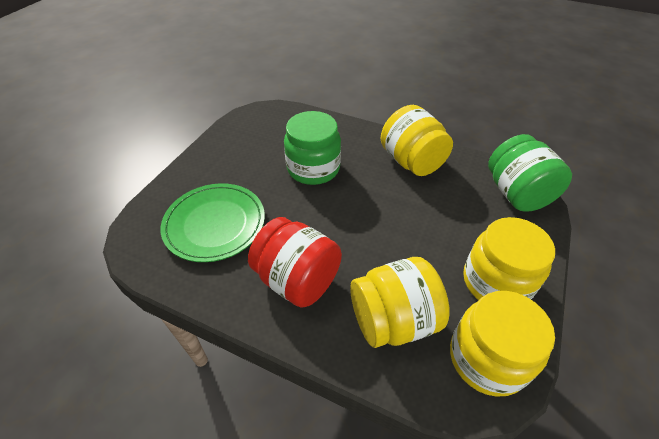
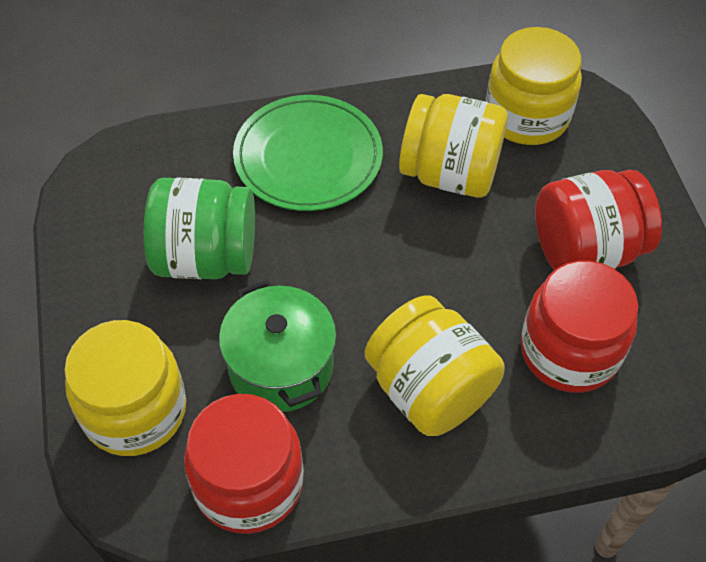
green jar: [284,111,341,185] [488,134,572,212] = 2 -> [144,178,255,279] = 1
green pot: none = 0 -> [219,280,336,412] = 1
red jar: [248,217,342,308] = 1 -> [184,394,304,534] [520,260,638,393] [535,170,662,270] = 3

